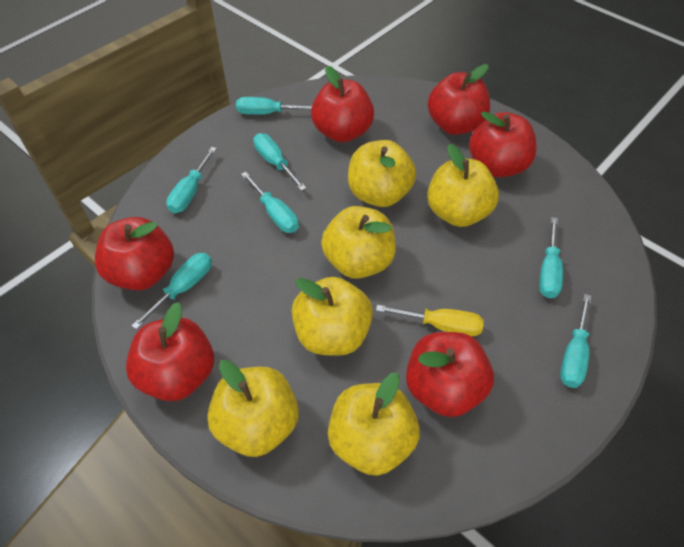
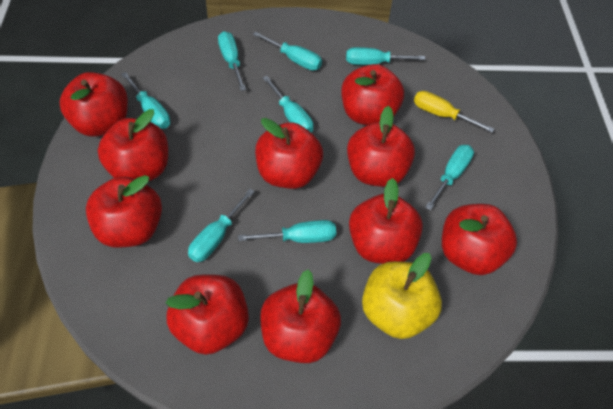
red apple: [95,217,174,290] [126,302,214,401] [311,66,374,142] [406,332,494,417] [427,64,490,135] [469,111,537,177] = 6 -> [60,72,128,137] [86,175,162,248] [98,109,168,181] [166,274,249,355] [255,118,323,189] [260,270,341,363] [341,64,404,125] [347,106,415,187] [349,178,423,264] [442,204,517,275] = 10
turquoise screwdriver: [132,253,212,330] [166,147,217,213] [236,97,312,115] [241,172,299,233] [253,133,306,191] [539,217,563,298] [560,294,592,388] = 7 -> [121,72,170,129] [188,189,255,262] [218,31,246,91] [238,220,336,243] [253,32,322,70] [262,76,313,132] [346,47,425,65] [425,145,474,210] = 8
yellow apple: [207,360,299,457] [292,277,373,356] [321,206,396,279] [328,372,420,476] [348,140,416,207] [427,144,499,227] = 6 -> [362,253,442,339] = 1

